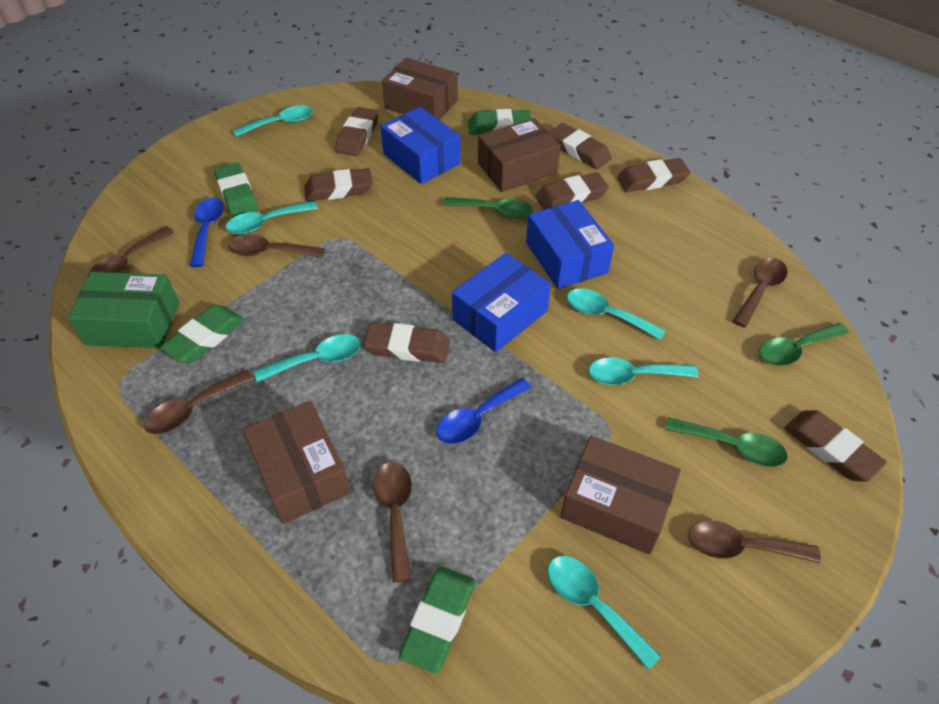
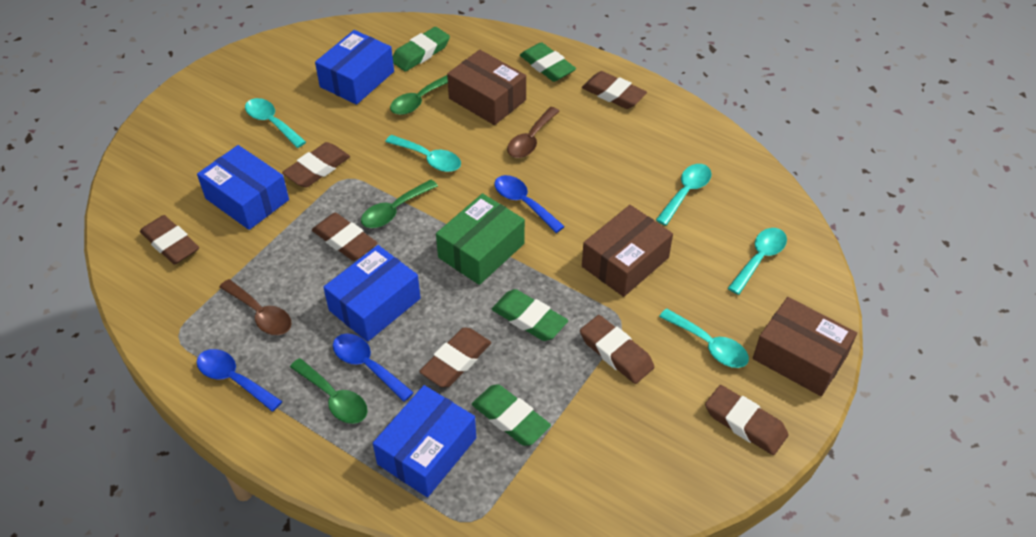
blue box: [380,107,461,184] [452,253,551,352] [526,200,614,289] = 3 -> [197,145,289,230] [315,30,394,105] [323,245,421,342] [373,385,476,497] = 4
blue spoon: [190,198,224,267] [436,378,532,444] = 2 -> [197,349,282,412] [333,333,414,402] [494,175,565,233] = 3
brown box: [243,401,351,524] [382,58,458,120] [478,118,561,192] [561,436,681,555] = 4 -> [447,50,526,125] [582,205,673,297] [753,297,857,396] = 3
brown spoon: [88,226,174,276] [144,369,254,434] [228,234,325,258] [373,462,412,582] [689,521,821,563] [733,258,787,328] = 6 -> [220,279,291,335] [507,107,560,158] = 2
turquoise spoon: [226,201,318,235] [233,105,313,137] [254,334,361,382] [548,556,661,670] [567,288,666,340] [589,357,698,385] = 6 -> [245,98,306,148] [385,135,461,172] [656,164,712,226] [659,308,749,368] [728,228,787,295] = 5

